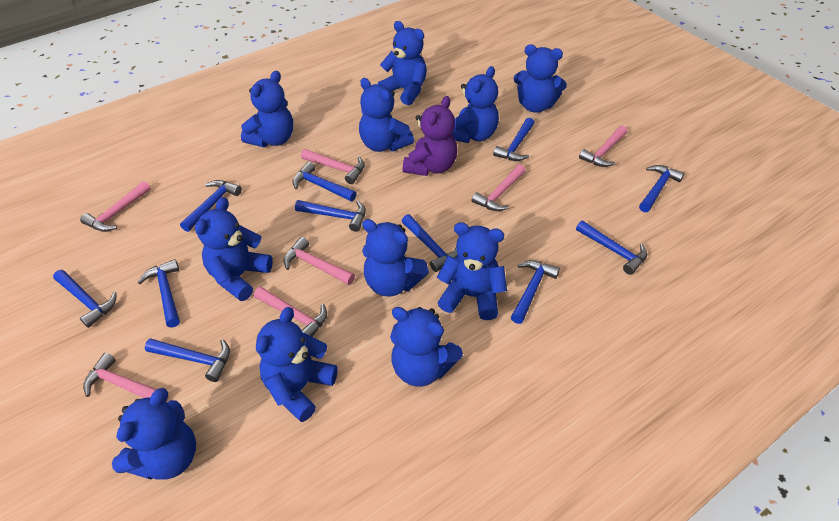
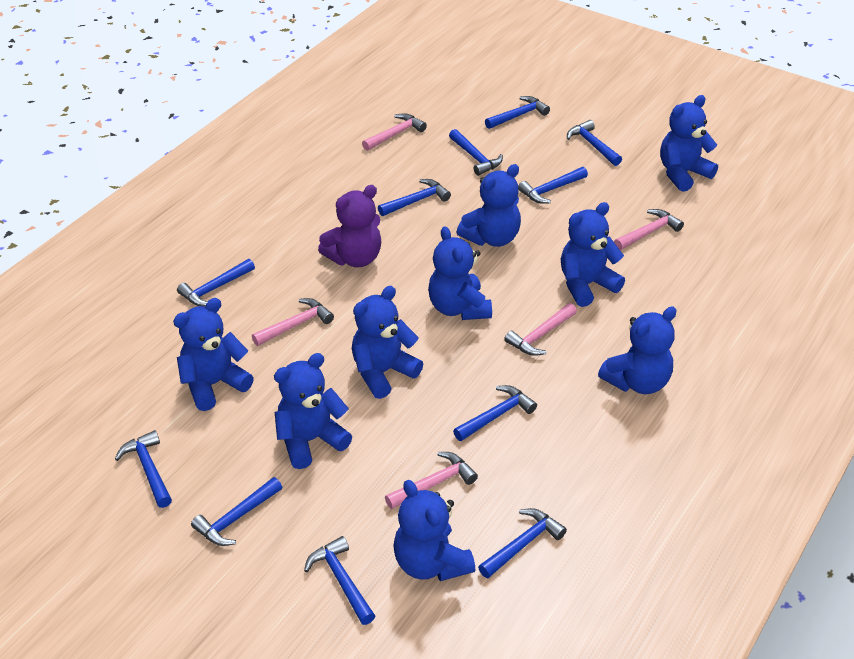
blue teddy bear: [112,388,196,480] [195,197,273,301] [241,71,293,147] [256,307,338,422] [359,78,414,152] [362,219,429,296] [378,21,427,105] [390,307,463,387] [437,222,507,320] [452,66,499,143] [514,44,567,113] = 11 -> [173,298,254,411] [274,353,352,469] [352,286,423,399] [393,480,475,581] [428,226,492,320] [457,164,521,247] [561,202,625,307] [598,307,677,394] [660,95,718,192] = 9
pink hammer: [80,181,151,232] [83,353,169,402] [254,287,327,337] [284,237,355,285] [301,149,365,184] [472,164,525,211] [579,125,627,167] = 7 -> [252,298,334,346] [362,113,427,151] [385,452,478,509] [504,303,577,356] [614,209,684,250] = 5

